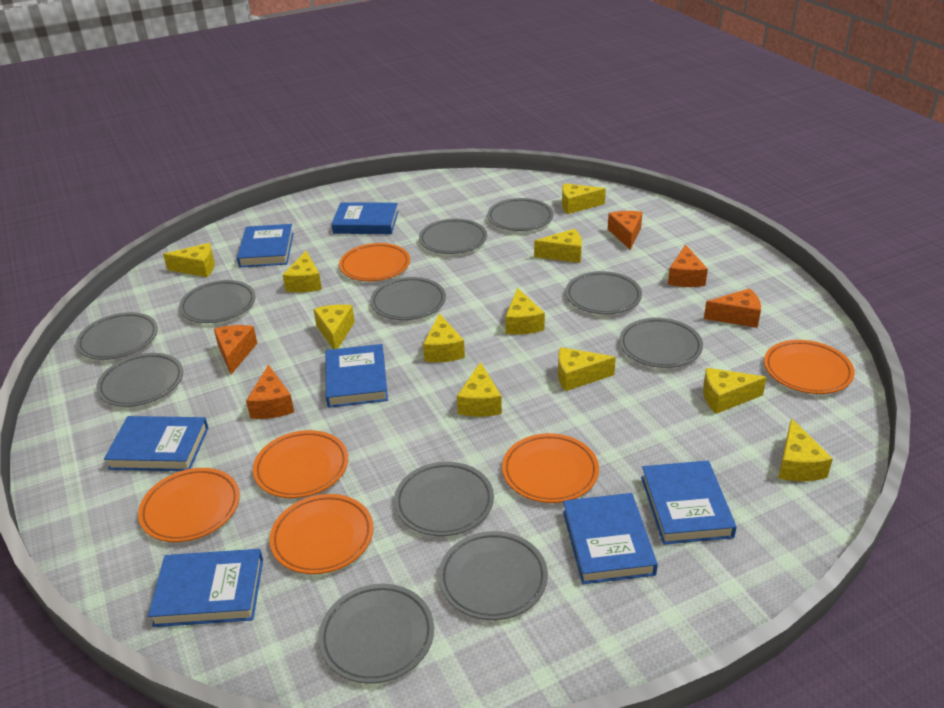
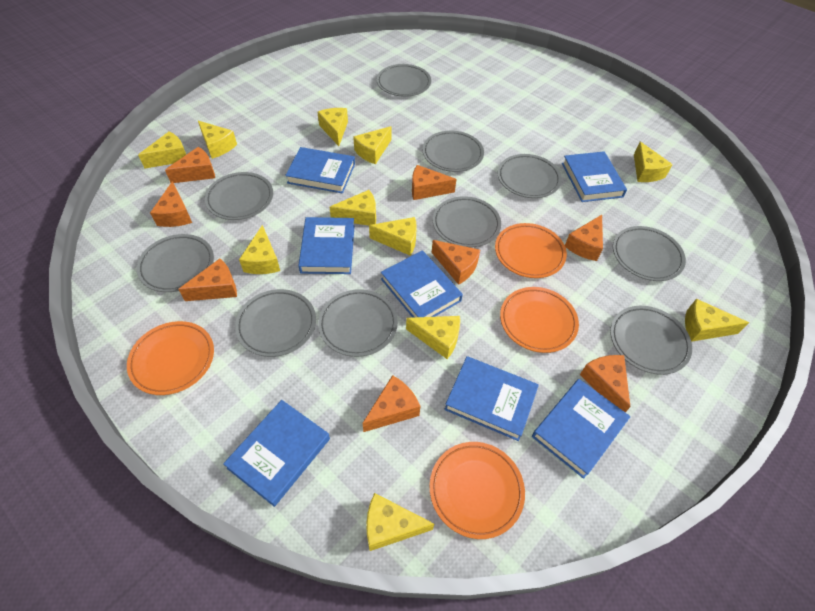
grey plate: [76,312,158,360] [96,353,183,407] [179,280,256,323] [319,584,434,683] [370,277,446,320] [394,462,494,536] [419,219,487,254] [438,531,548,620] [487,198,553,231] [565,271,642,314] [619,318,703,368] = 11 -> [137,234,214,292] [205,172,273,220] [235,289,316,357] [318,289,398,357] [377,64,431,97] [423,131,484,172] [433,196,501,247] [497,154,562,198] [610,306,692,375] [613,226,686,281] = 10
orange cheese: [214,325,257,375] [246,364,294,419] [608,211,642,250] [668,244,708,287] [704,288,761,328] = 5 -> [150,181,192,227] [165,147,215,183] [178,259,237,301] [362,375,420,432] [412,165,456,200] [432,240,480,285] [565,215,603,261] [580,355,630,412] = 8
orange plate: [138,468,240,542] [253,430,348,498] [270,494,374,574] [339,243,410,281] [502,433,599,503] [764,340,855,394] = 6 -> [127,321,214,395] [430,442,525,539] [495,223,567,278] [500,287,579,353] = 4

